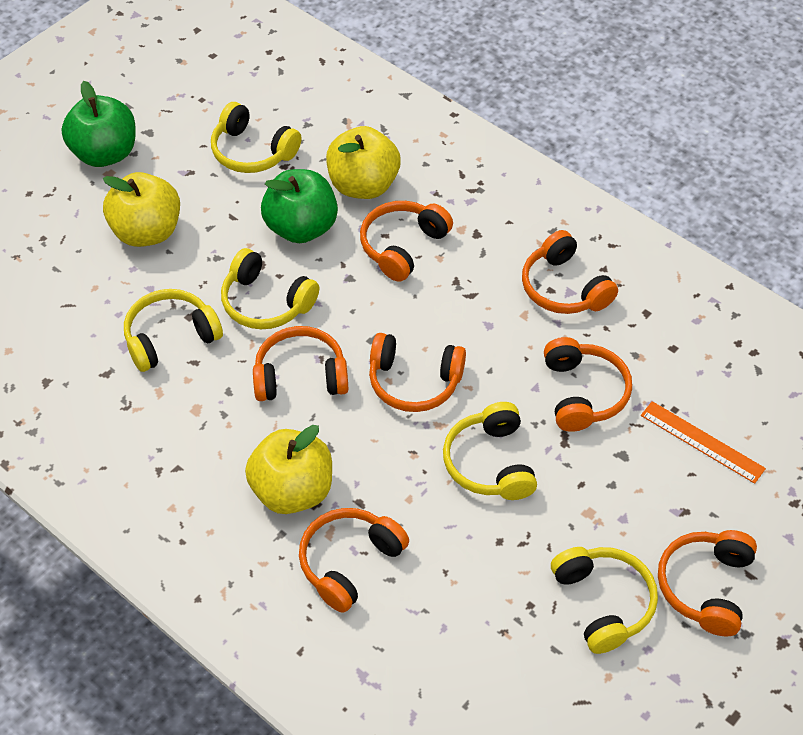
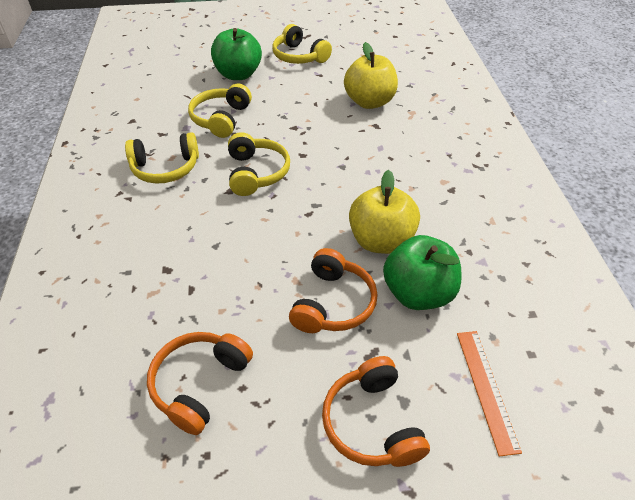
orange headphones: [253,326,348,401] [299,508,409,613] [360,201,453,282] [369,333,466,412] [522,230,618,314] [544,337,632,432] [658,530,757,636] = 7 -> [147,332,253,435] [289,248,378,333] [322,356,430,467] = 3
yellow apple: [103,172,180,247] [245,425,332,514] [326,126,400,199] = 3 -> [344,42,398,109] [349,170,420,254] = 2
yellow headphones: [124,289,223,372] [211,102,301,173] [221,248,319,329] [443,402,537,500] [551,547,658,654] = 5 -> [125,132,199,184] [188,84,252,138] [228,132,290,196] [272,24,332,64] = 4

